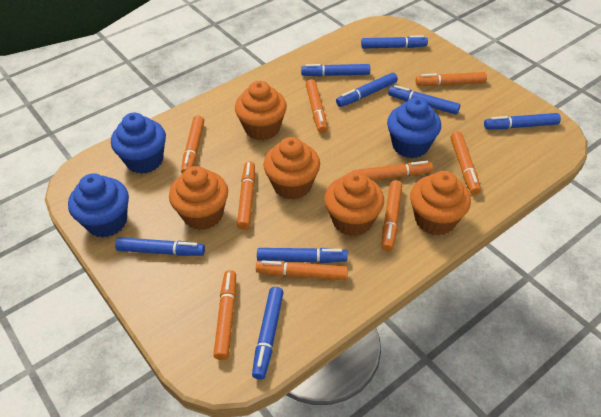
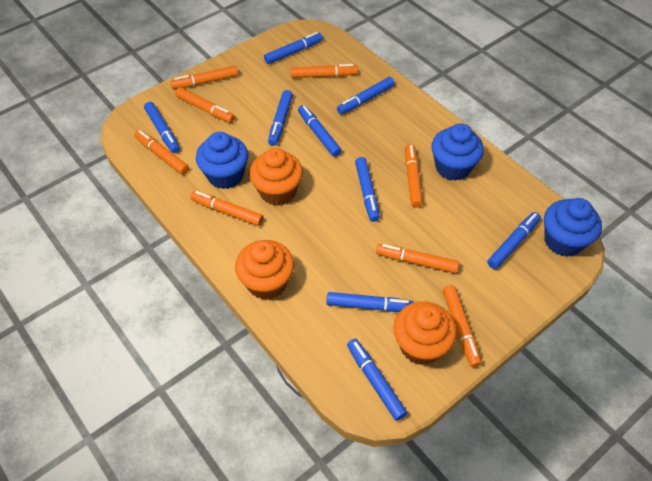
blue marker: [115,237,205,256] [252,287,284,380] [257,248,348,263] [301,64,370,77] [336,73,398,107] [361,35,428,48] [388,85,460,115] [484,113,561,129] = 8 -> [144,102,180,153] [264,32,323,64] [268,90,293,146] [298,105,342,157] [326,292,414,312] [337,77,395,114] [347,339,407,421] [355,157,380,222] [487,212,541,269] = 9
orange cupcake: [169,166,228,230] [235,81,287,141] [263,137,320,200] [324,172,384,236] [410,171,471,235] = 5 -> [235,240,294,300] [249,148,303,206] [394,301,457,365] = 3
orange marker: [181,115,204,174] [213,270,236,360] [237,161,255,230] [256,260,348,280] [306,79,327,133] [352,161,433,180] [382,180,402,252] [416,72,487,86] [451,131,481,195] = 9 -> [134,130,189,175] [171,65,238,89] [175,88,235,123] [190,191,264,226] [291,64,358,78] [376,244,459,273] [405,144,423,208] [443,285,482,367] = 8

